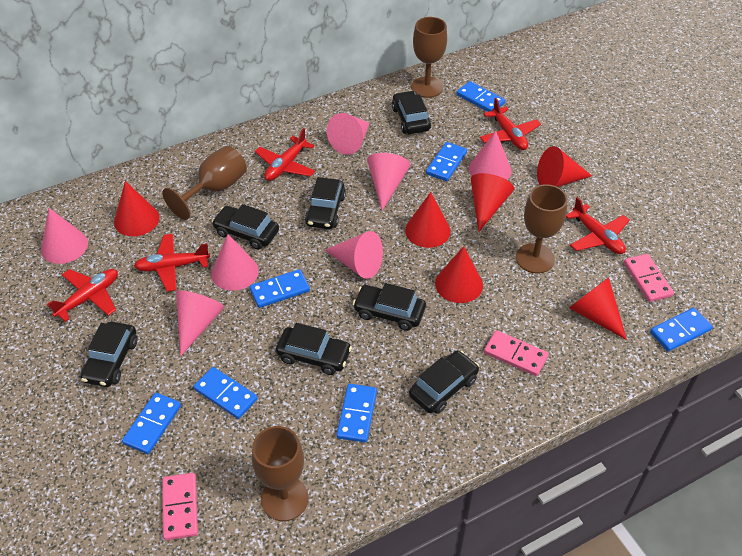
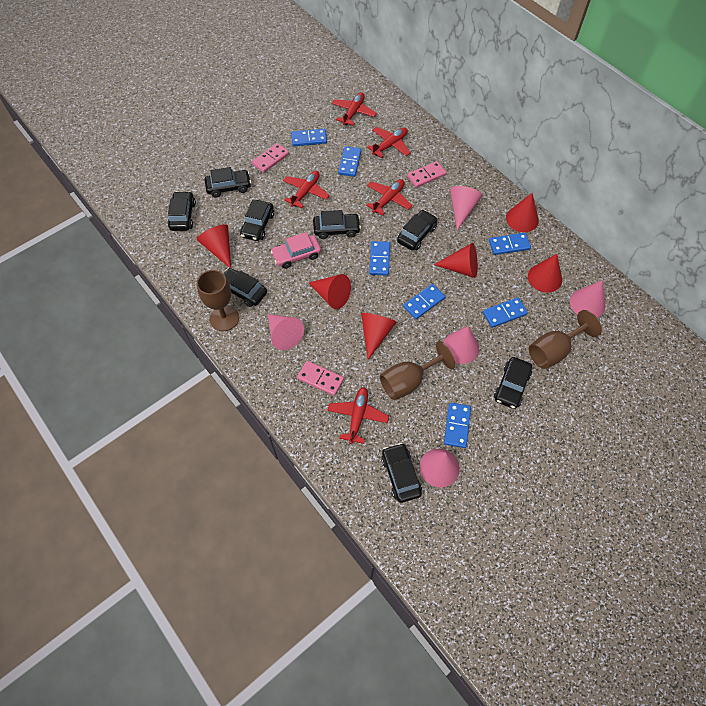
black car: [80,322,137,387] [212,204,279,249] [276,323,352,375] [305,177,346,229] [353,283,426,331] [392,90,431,134] [409,350,479,414] = 7 -> [168,191,196,231] [205,167,251,198] [224,268,267,307] [240,200,274,241] [313,210,361,239] [381,443,422,503] [397,210,437,250] [494,357,532,409] = 8
brown goblet: [162,146,247,220] [252,426,308,521] [411,17,447,98] [516,184,568,273] = 4 -> [197,270,239,331] [380,341,455,400] [529,310,602,369] = 3
pink car: none = 0 -> [271,232,321,269] = 1
pink cone: [41,208,88,264] [176,290,224,356] [211,234,259,291] [325,231,383,279] [327,113,370,155] [367,153,410,210] [469,131,511,180] = 7 -> [268,314,304,350] [420,449,460,488] [443,326,479,364] [450,186,483,230] [570,280,605,318] = 5

